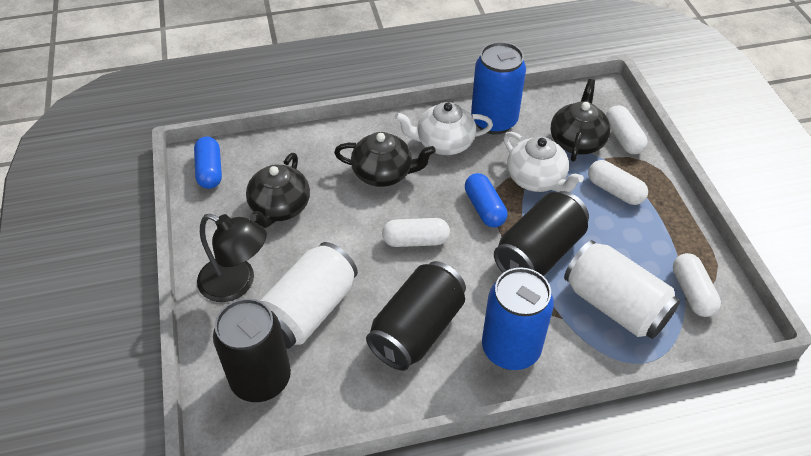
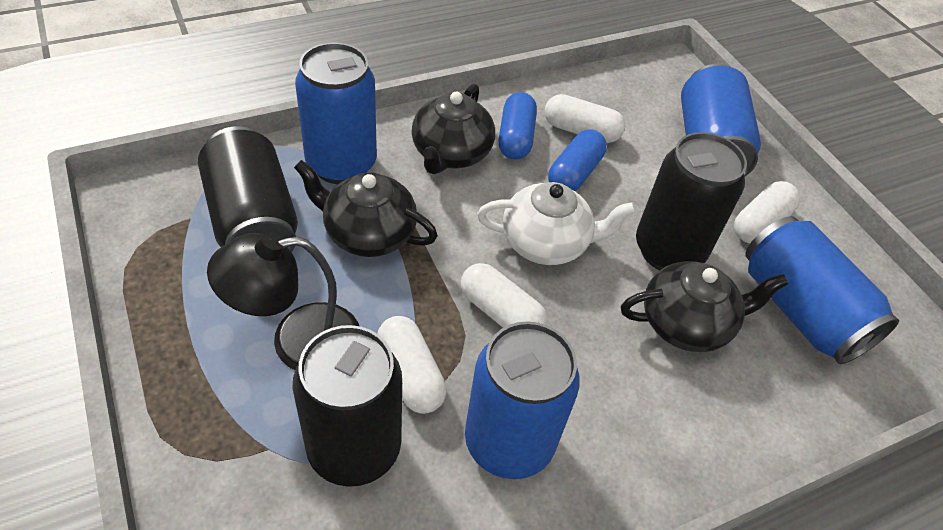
blue can: [471,42,526,134] [482,267,554,370] = 2 -> [295,43,377,184] [465,321,580,479] [681,64,761,176] [745,216,899,364] = 4
white can: [260,242,358,349] [564,240,680,339] = 2 -> none = 0
white teapot: [395,102,493,155] [503,132,584,192] = 2 -> [477,182,636,265] = 1

